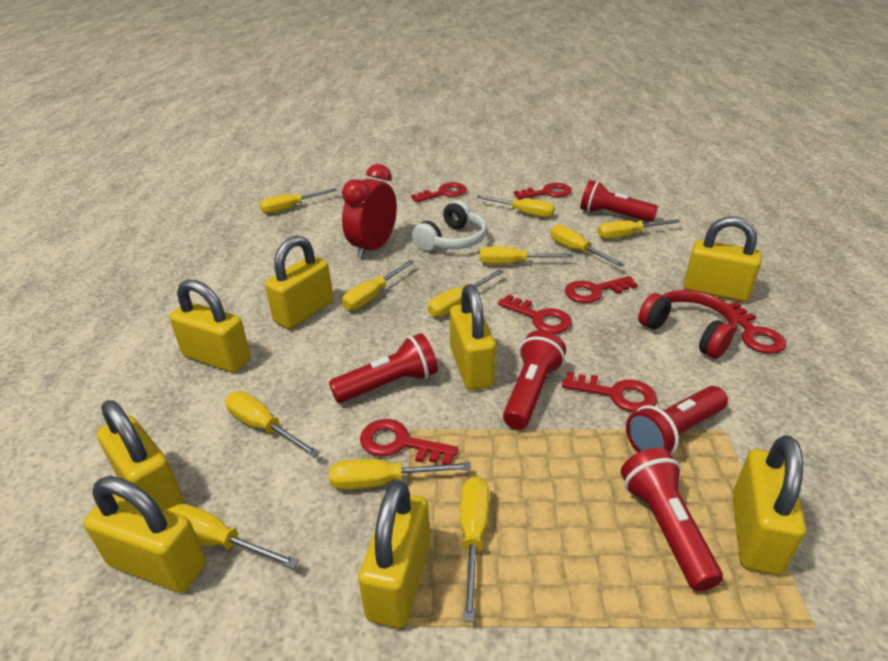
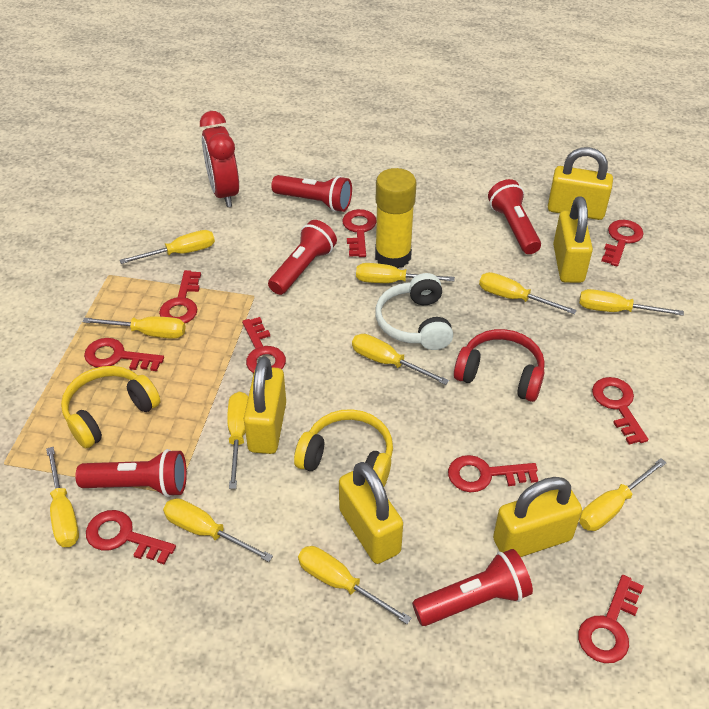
red key: [360,419,458,465] [411,182,467,202] [498,294,572,334] [514,183,572,199] [562,372,657,413] [565,276,638,303] [727,302,786,354] = 7 -> [84,338,164,371] [86,510,176,564] [159,270,201,323] [242,317,286,374] [342,209,377,257] [448,455,538,492] [578,575,644,663] [592,377,648,444] [602,220,644,266] = 9
yellow glue stick: none = 0 -> [375,168,417,268] = 1
yellow headphones: none = 0 -> [61,366,161,449] [294,409,393,487] = 2
yellow padlock: [83,476,206,592] [97,400,183,510] [169,279,251,372] [265,235,333,329] [358,481,430,628] [450,284,496,390] [684,217,762,302] [732,435,806,575] = 8 -> [244,357,286,454] [339,462,403,564] [493,477,582,557] [548,147,613,220] [553,196,593,283] = 5

